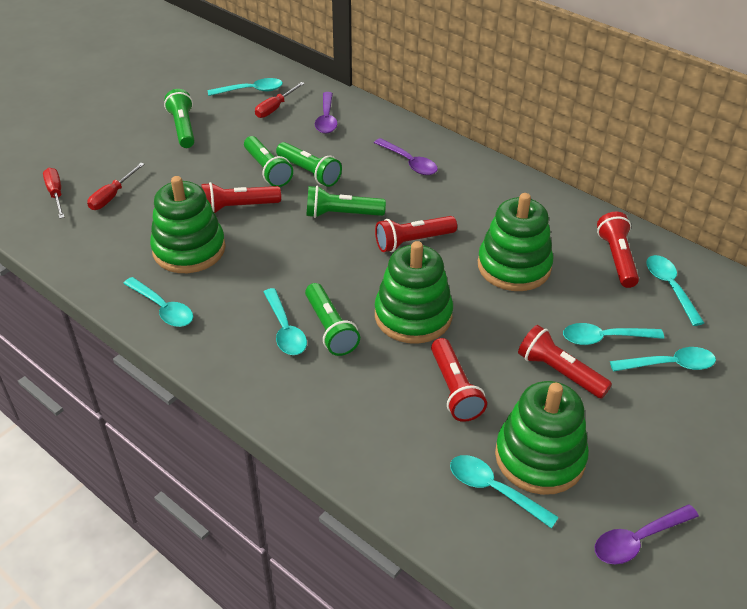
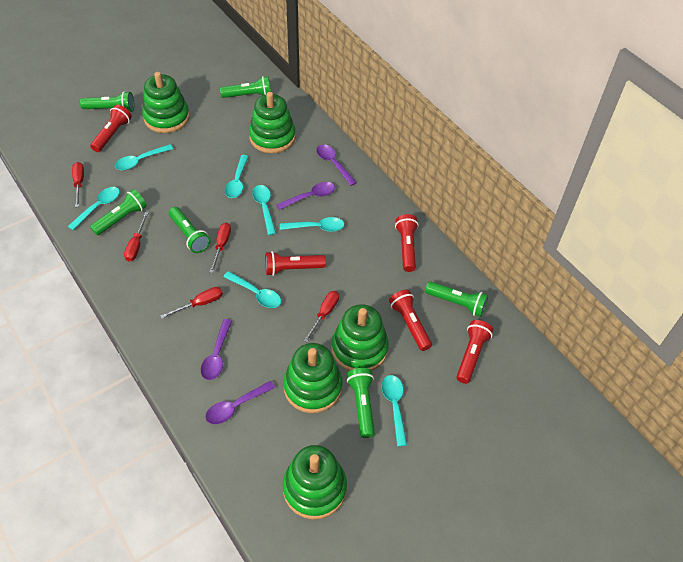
green flashlight: [164,89,195,148] [244,136,293,187] [276,142,342,187] [305,283,360,356] [307,186,386,218] = 5 -> [80,91,134,112] [90,189,147,235] [169,207,210,253] [220,76,271,98] [347,368,375,438] [425,281,488,317] = 6
green stacking toy: [150,176,225,273] [375,241,453,344] [478,193,553,291] [495,381,589,495] = 4 -> [142,72,190,133] [249,92,296,153] [283,343,342,413] [283,445,347,519] [331,304,389,371] = 5
purple spoon: [315,92,337,134] [374,138,438,175] [595,504,699,564] = 3 -> [201,319,232,380] [205,381,275,424] [276,182,335,210] [316,145,357,186] = 4
red screwdriver: [43,168,65,219] [87,163,145,210] [255,82,305,118] = 3 -> [72,162,84,207] [124,212,148,262] [160,287,223,318] [210,223,231,273] [304,291,339,342] = 5

